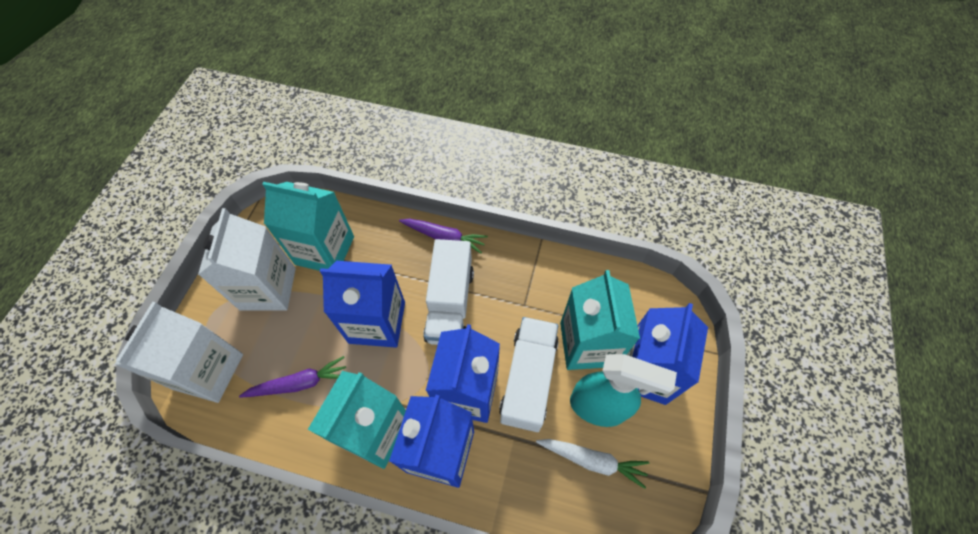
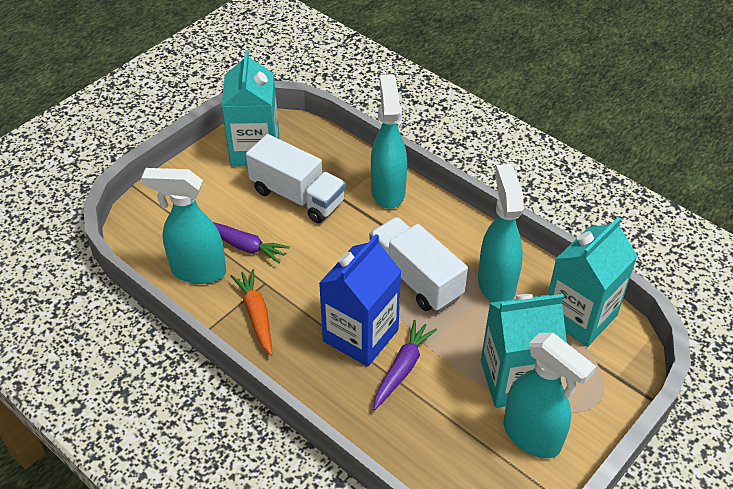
blue carton: [320,261,405,348] [389,395,474,488] [426,324,500,423] [627,303,708,405] = 4 -> [319,234,402,367] = 1
orange carrot: none = 0 -> [231,269,273,356] = 1
turquoise spray bottle: [570,354,677,427] = 1 -> [141,168,226,284] [371,74,407,209] [478,164,524,302] [504,333,596,458] = 4
white carrot: [536,439,649,489] = 1 -> none = 0
white carton: [115,302,243,403] [198,208,296,311] = 2 -> none = 0

